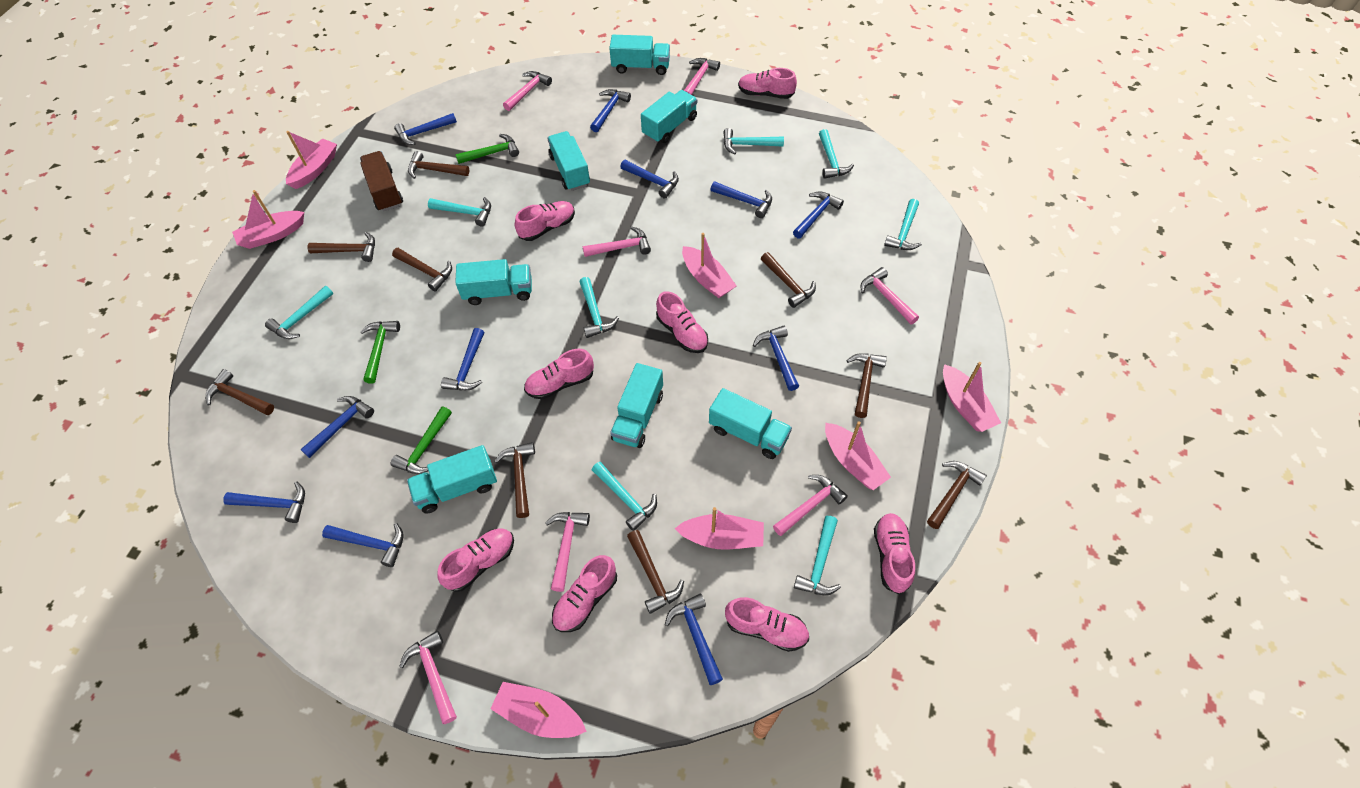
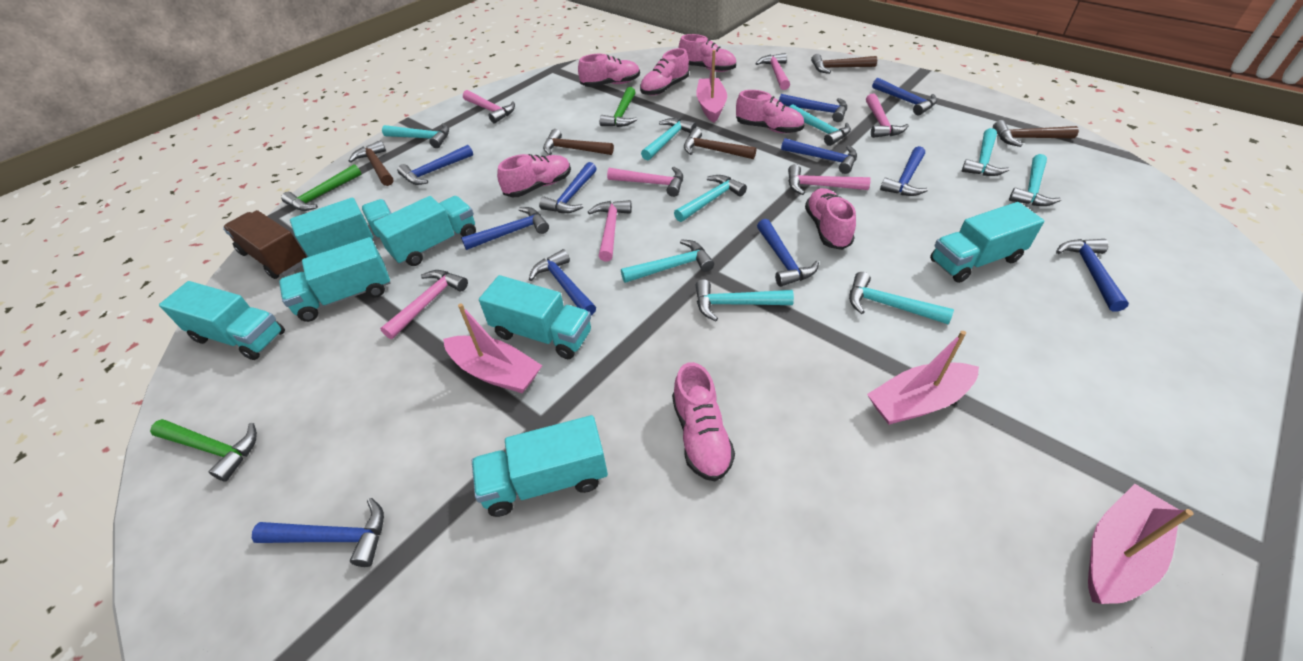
brown hammer: [205,369,274,415] [307,232,375,262] [392,248,452,292] [408,151,469,179] [494,442,535,518] [627,530,684,614] [761,252,816,308] [846,353,887,418] [927,461,987,529] = 9 -> [349,140,393,186] [543,129,614,155] [684,128,756,159] [811,54,877,74] [993,120,1079,147] = 5
pink boat: [232,190,304,249] [286,131,337,189] [490,682,587,738] [675,507,764,549] [682,233,737,298] [825,421,891,490] [943,362,1001,432] = 7 -> [443,303,543,393] [696,50,727,123] [867,331,979,425] [1088,484,1194,604] = 4
pink shoe: [437,528,514,592] [515,201,575,241] [524,349,594,399] [552,555,617,632] [656,291,708,353] [725,597,809,652] [738,68,797,99] [874,513,915,594] = 8 -> [497,154,571,197] [578,54,640,87] [640,48,689,96] [672,362,735,481] [679,34,736,72] [736,90,804,133] [805,188,856,250] = 7
turquoise hammer: [265,286,333,339] [428,197,491,227] [580,277,619,338] [592,462,657,531] [723,128,784,155] [794,516,841,595] [819,129,854,179] [884,199,922,250] = 8 -> [382,123,449,148] [621,239,714,283] [641,118,696,160] [674,175,747,222] [696,279,794,321] [790,104,851,146] [849,272,954,324] [962,128,1010,176] [1009,154,1061,206] = 9

